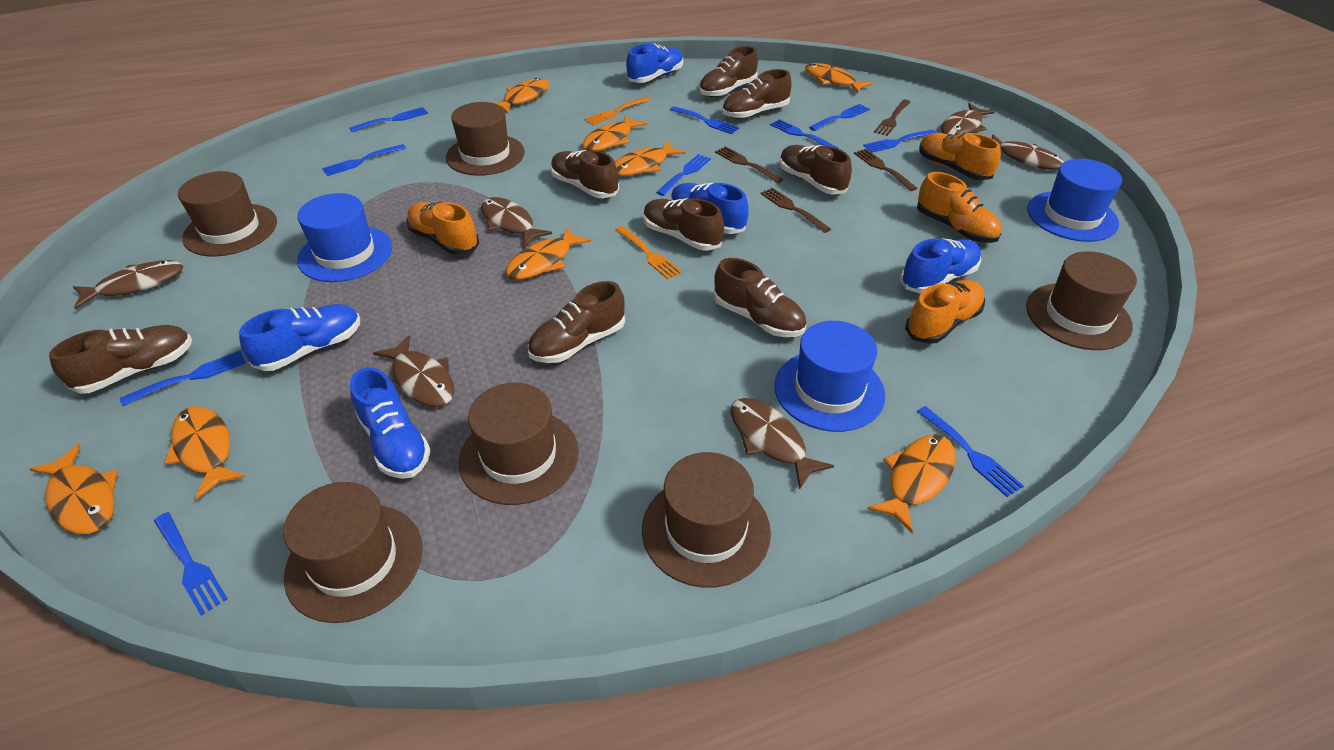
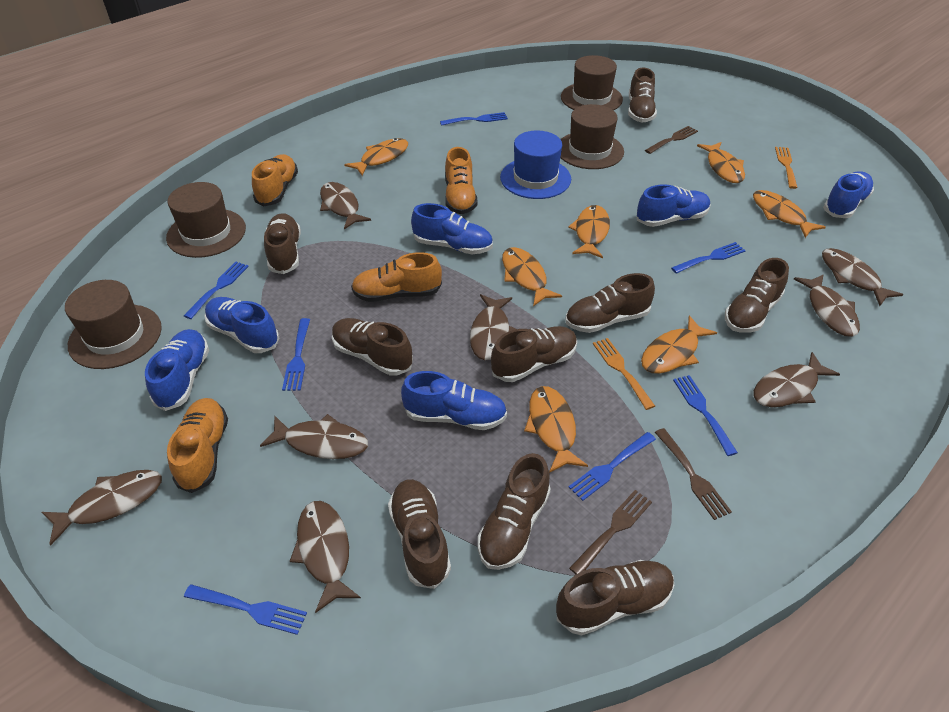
blue fork: [120,351,246,406] [154,512,228,616] [322,144,406,176] [350,107,428,132] [656,154,711,196] [670,106,739,134] [770,119,839,149] [809,104,870,131] [863,130,936,153] [917,406,1024,497] = 10 -> [184,261,249,319] [184,584,307,635] [282,318,310,391] [440,112,508,126] [568,432,656,501] [671,242,746,274] [673,375,738,456] = 7
blue hat: [297,193,392,282] [774,321,885,432] [1027,159,1122,242] = 3 -> [500,131,571,199] = 1
blue shoe: [239,304,360,371] [350,367,431,479] [626,44,683,83] [671,183,748,234] [900,238,981,294] = 5 -> [145,329,209,411] [204,297,280,353] [401,371,507,430] [411,203,493,254] [637,184,711,227] [823,171,874,218] = 6
brown fish: [73,260,184,309] [373,335,454,407] [481,197,552,247] [730,398,834,489] [941,103,994,135] [992,134,1064,170] = 6 -> [42,470,162,546] [260,414,368,459] [290,501,361,613] [320,182,371,229] [470,294,516,360] [753,352,840,407] [794,274,860,337] [822,248,903,306] = 8
brown fork: [715,146,783,183] [760,188,831,233] [854,149,917,191] [874,100,911,136] = 4 -> [569,490,652,574] [645,126,698,154] [655,428,732,520] = 3
brown hat: [178,171,277,256] [283,482,423,623] [446,102,525,176] [459,383,579,505] [642,452,771,588] [1026,251,1137,350] = 6 -> [65,280,162,369] [166,182,246,258] [560,104,624,169] [561,55,623,110] = 4
brown shoe: [49,325,192,394] [528,281,625,363] [550,150,619,198] [644,198,724,251] [699,46,758,97] [714,258,806,337] [722,69,792,119] [779,145,852,195] = 8 -> [264,213,301,274] [332,318,413,376] [388,479,451,589] [478,453,551,570] [491,326,577,382] [556,560,674,636] [565,273,655,333] [628,67,657,123] [725,258,789,333] = 9
orange fish: [30,444,118,534] [164,406,246,499] [495,78,549,114] [505,228,591,280] [582,115,647,151] [615,141,686,176] [805,63,873,93] [867,434,956,533] = 8 -> [344,138,408,176] [502,247,562,306] [524,386,588,473] [568,205,610,258] [641,315,717,373] [697,142,745,183] [753,190,826,238] = 7

